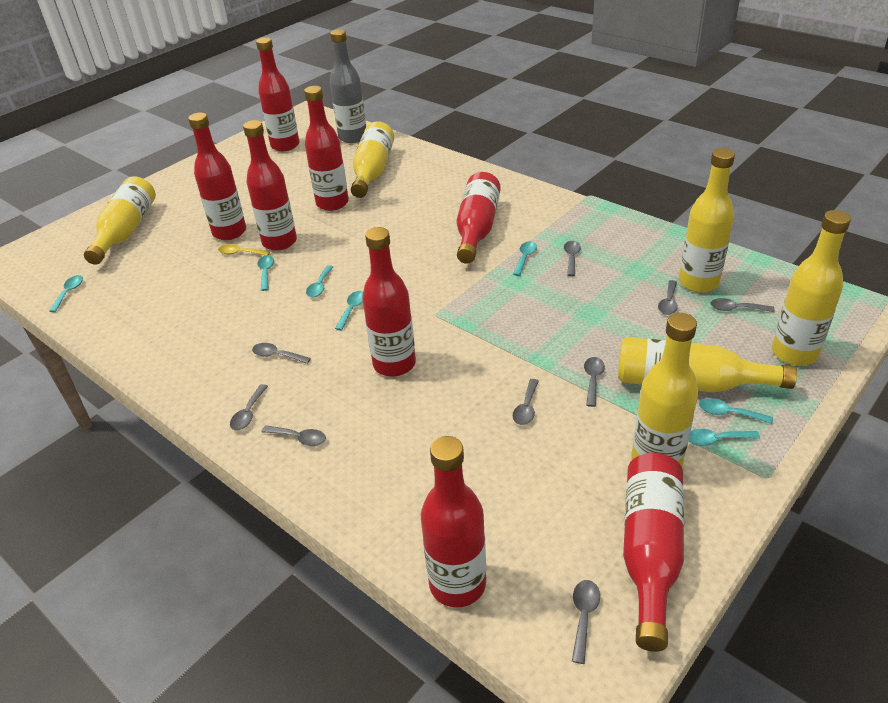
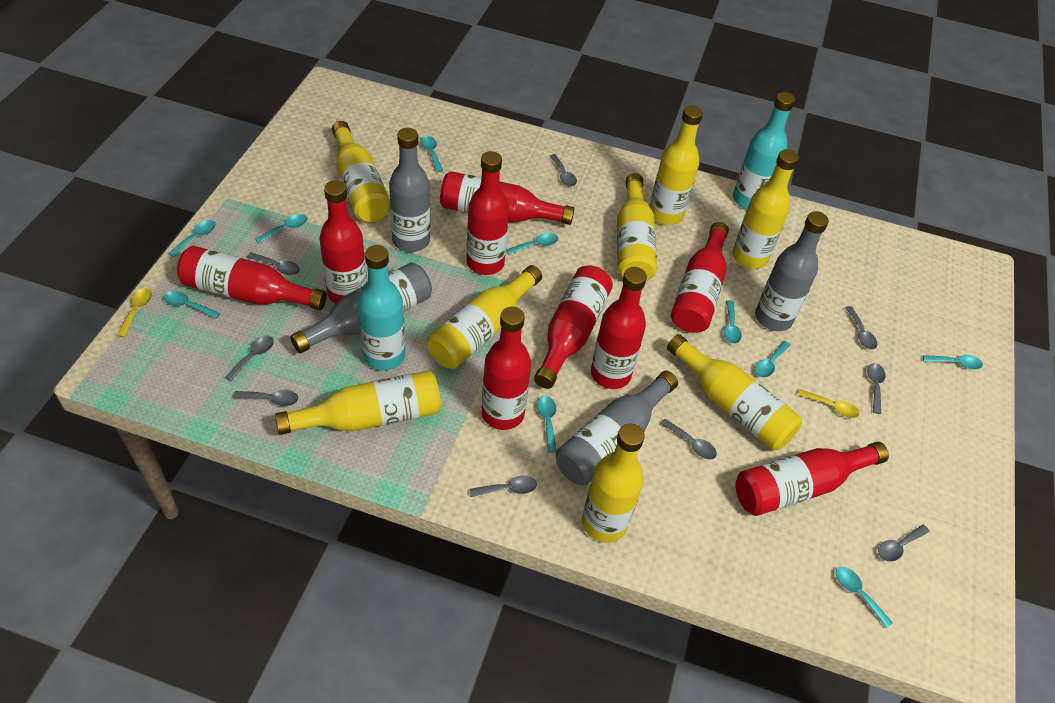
grey bottle: [330,29,366,143] = 1 -> [290,262,432,354] [389,128,430,252] [556,371,678,485] [755,211,829,331] = 4
red bottle: [188,113,246,240] [243,120,297,251] [256,37,300,151] [304,86,349,211] [362,227,416,377] [421,436,486,607] [456,172,501,264] [623,453,684,652] = 8 -> [177,246,327,310] [319,180,367,304] [440,171,575,225] [467,151,509,275] [482,307,531,430] [534,265,613,389] [591,267,647,389] [671,222,729,333] [735,442,889,516] = 9
turquoise bottle: none = 0 -> [358,245,405,371] [733,92,795,209] = 2
turquoise spoon: [49,275,83,312] [257,256,274,291] [306,265,333,297] [335,291,363,330] [513,241,537,276] [689,429,760,446] [699,398,773,424] = 7 -> [164,291,220,319] [168,220,216,257] [255,214,307,243] [420,136,443,172] [506,233,558,255] [537,396,557,452] [724,300,742,344] [754,341,790,378] [836,567,893,628] [923,355,983,369] = 10
yellow bottle: [84,176,156,265] [351,122,394,198] [618,337,797,393] [631,313,699,467] [679,148,735,293] [772,210,851,366] = 6 -> [275,370,441,435] [332,121,390,222] [427,265,542,369] [582,424,645,543] [617,173,657,281] [650,105,703,225] [667,334,802,450] [732,149,799,269] = 8
yellow spoon: [218,244,270,256] = 1 -> [117,288,152,337] [798,389,859,418] = 2

